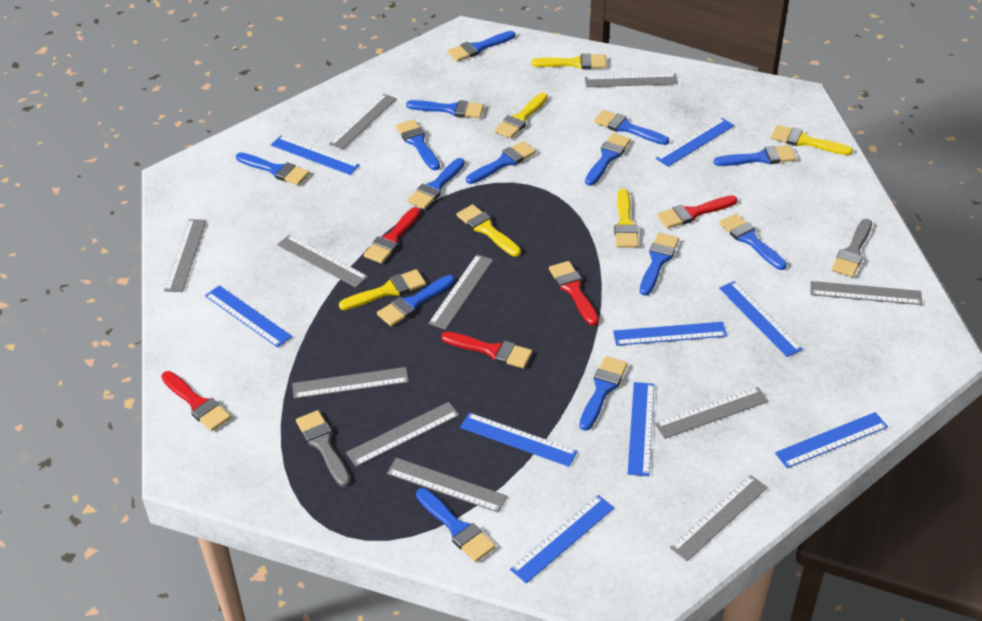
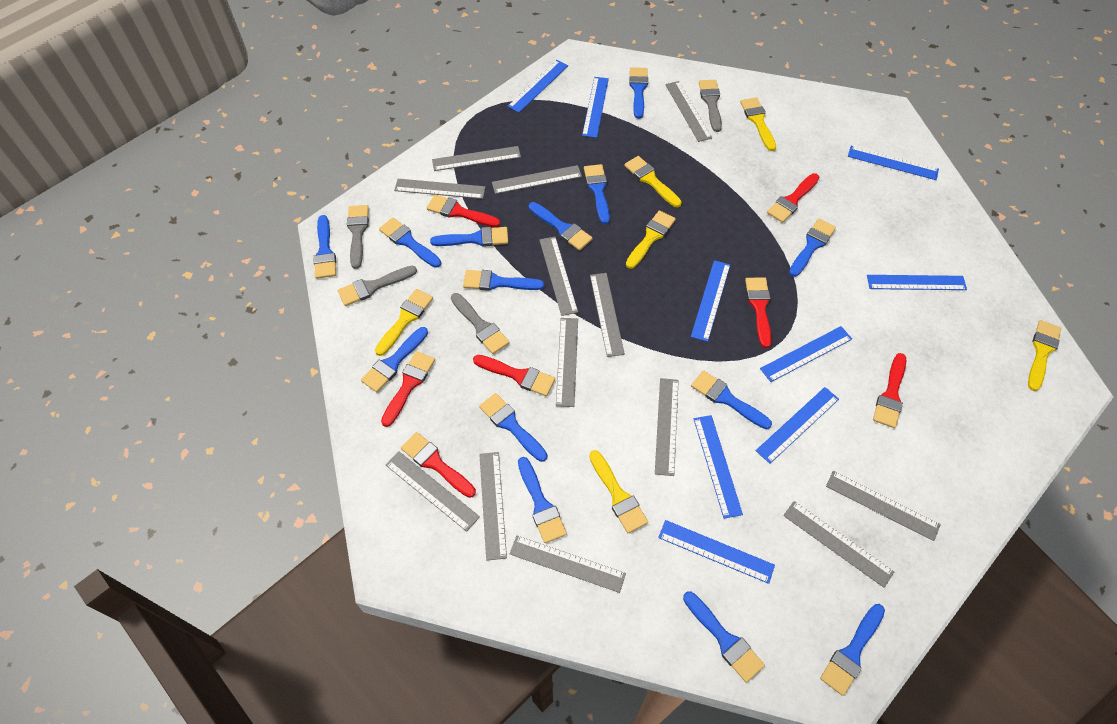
grey brush: [296,410,351,487] [831,219,872,277] = 2 -> [338,266,417,306] [347,205,369,269] [451,293,510,354] [699,80,722,132] = 4
grey ruler: [164,219,206,292] [277,235,368,288] [292,367,409,399] [329,93,397,150] [346,402,459,467] [387,458,507,513] [428,254,493,330] [585,74,678,87] [655,387,768,439] [670,475,768,561] [810,281,923,305] = 11 -> [386,452,480,532] [394,179,486,199] [432,146,521,171] [479,452,507,561] [492,165,582,194] [509,536,626,593] [539,237,578,316] [556,318,578,407] [590,273,625,357] [655,378,679,476] [665,81,712,142] [783,501,894,588] [826,471,941,541] = 13
red brush: [161,371,231,431] [363,207,421,264] [441,332,532,369] [549,261,599,326] [657,195,737,228] = 5 -> [381,351,435,427] [401,432,476,498] [427,194,500,227] [473,355,555,396] [745,278,772,348] [767,173,819,223] [873,353,906,428] = 7

